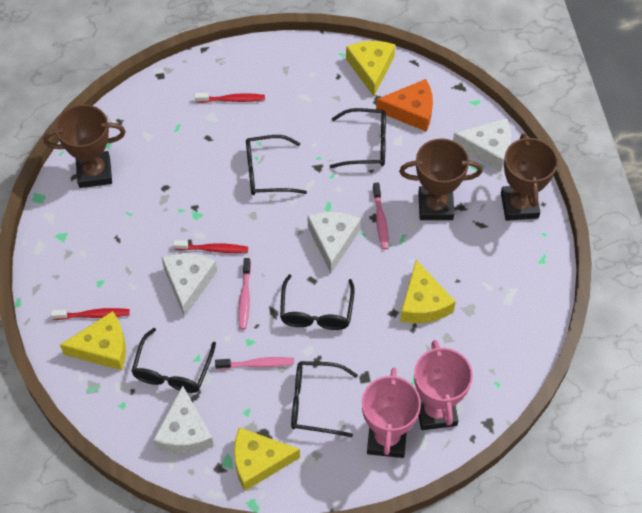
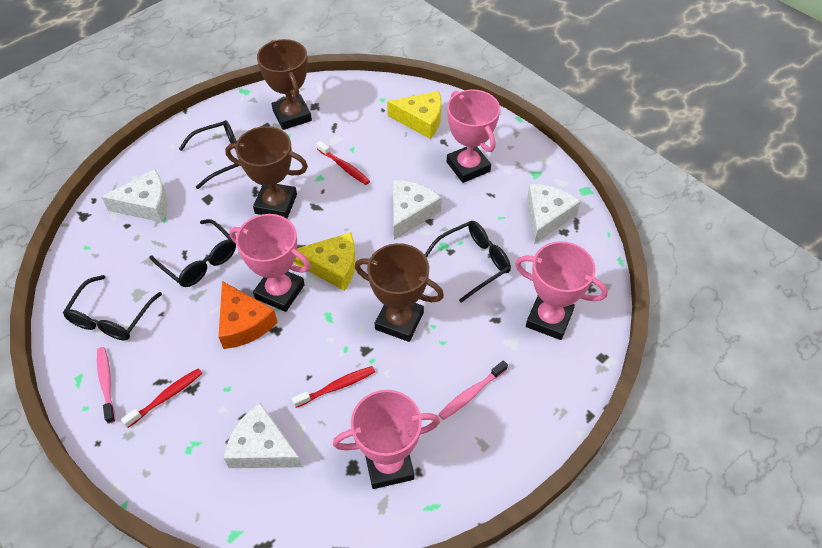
black glasses: [131,328,216,393] [246,135,307,195] [280,274,355,330] [291,361,358,437] [330,108,386,168] = 5 -> [63,275,162,340] [150,219,236,287] [179,120,239,189] [424,221,511,303] = 4
pink toothbrush: [215,357,294,369] [238,258,251,330] [373,183,389,250] = 3 -> [97,347,115,424] [438,360,508,420] = 2
pink trophy: [362,367,421,458] [414,340,473,430] = 2 -> [229,214,311,312] [333,390,440,489] [447,89,500,183] [515,241,608,340] = 4
yellow cheese: [60,311,126,370] [234,427,300,491] [346,41,395,96] [400,260,456,323] = 4 -> [294,232,356,291] [387,91,441,139] = 2

